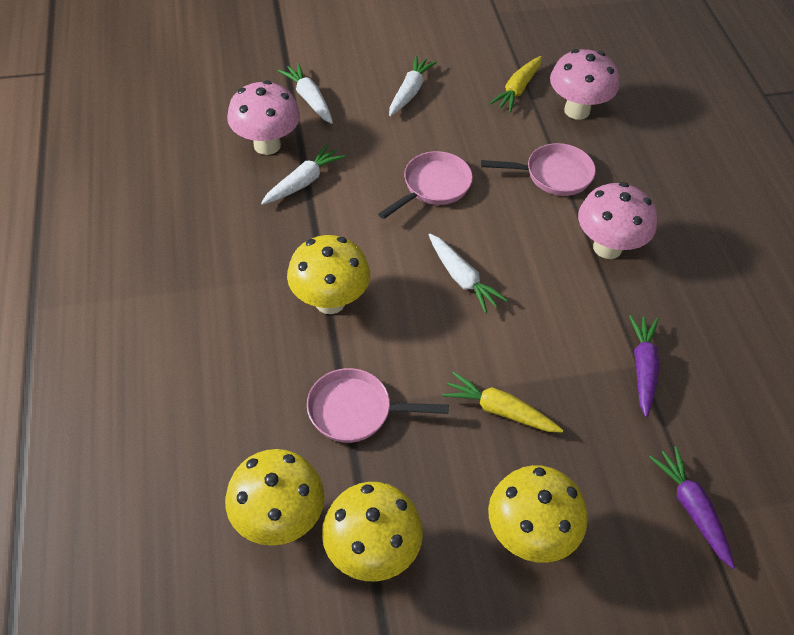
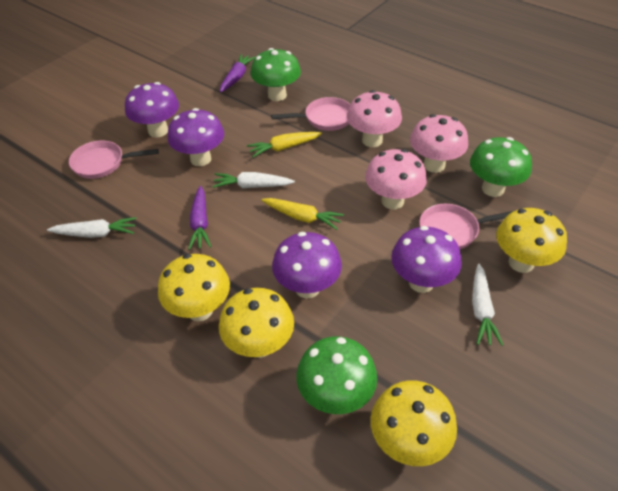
green mushroom: none = 0 -> [251,48,301,101] [296,336,377,414] [470,137,532,197] = 3
purple mushroom: none = 0 -> [125,82,179,137] [168,108,224,166] [272,232,342,298] [391,226,462,293] = 4
white carrot: [261,144,345,205] [278,63,333,124] [389,55,437,116] [429,234,508,313] = 4 -> [47,217,137,238] [212,172,295,188] [472,264,503,346] = 3

